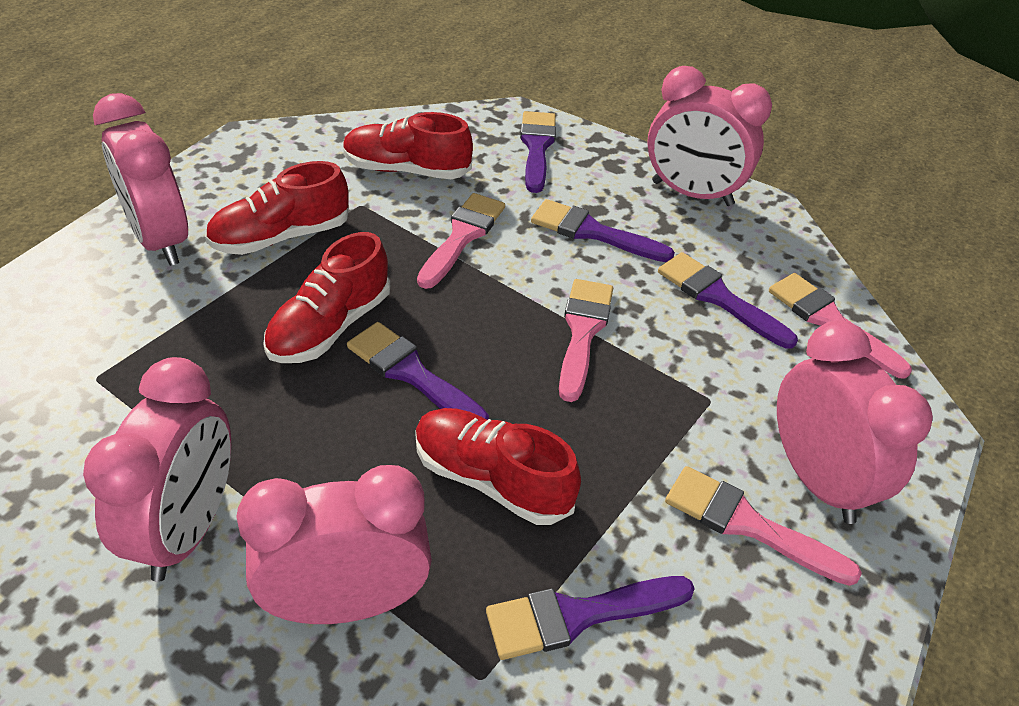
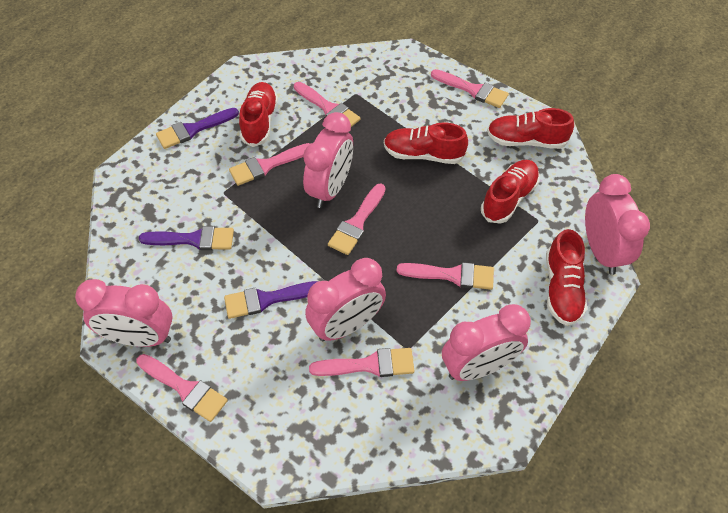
pink brush: [417,193,505,289] [559,279,613,402] [665,466,862,586] [769,273,912,379] = 4 -> [136,354,228,422] [229,143,310,186] [294,82,360,127] [309,348,414,377] [328,184,385,255] [397,262,494,290] [431,69,509,108] = 7
purple brush: [347,322,489,420] [486,576,695,660] [520,111,556,193] [531,199,675,262] [658,252,798,349] = 5 -> [139,226,234,250] [156,108,239,149] [224,281,319,319] = 3
red shoe: [205,161,349,255] [263,232,390,363] [343,112,473,179] [415,408,581,525] = 4 -> [239,82,278,147] [384,122,468,164] [481,160,540,224] [487,108,574,149] [546,229,587,326] = 5

